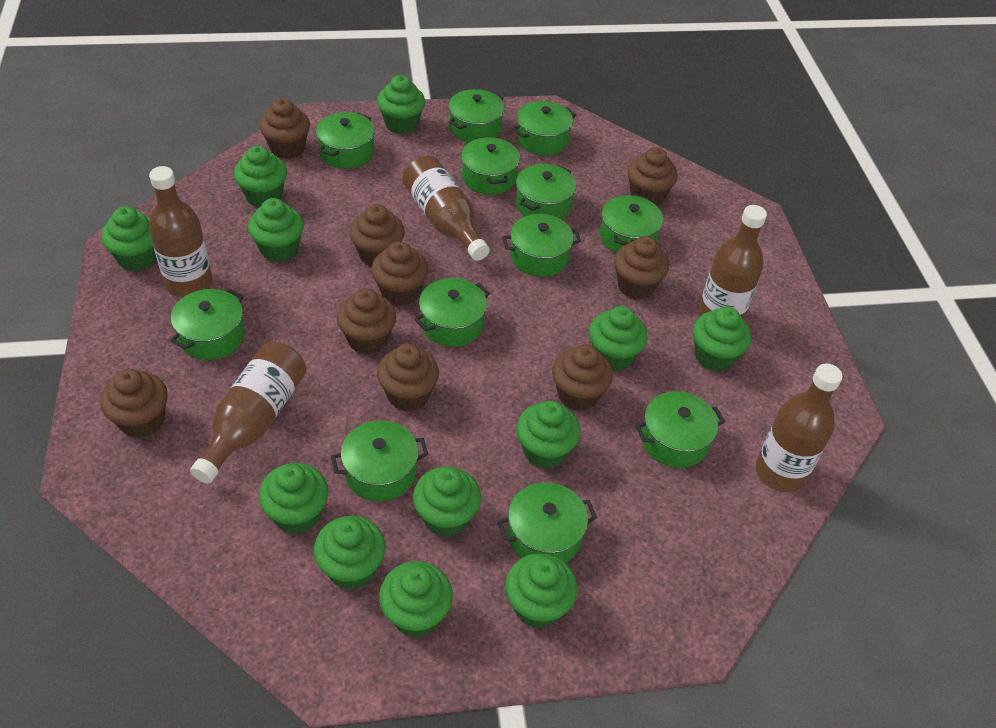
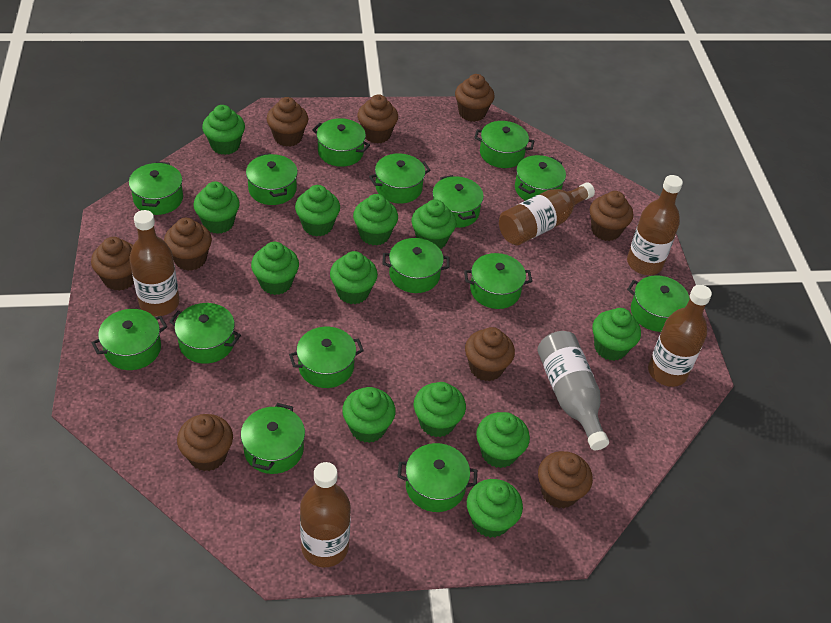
green pot: [170,289,245,360] [316,112,375,169] [331,420,428,501] [414,278,490,347] [448,89,505,142] [461,136,520,195] [498,482,597,563] [502,214,581,277] [512,101,576,155] [516,164,576,220] [600,194,663,253] [635,391,725,468] = 12 -> [91,309,167,370] [129,162,183,215] [169,303,241,364] [241,403,305,474] [246,153,298,205] [289,327,364,388] [312,118,370,167] [369,153,431,204] [383,238,450,293] [397,443,477,512] [432,175,484,228] [464,253,532,309] [474,121,534,168] [515,155,566,201] [627,275,690,332] = 15
grey bottle: none = 0 -> [537,331,609,450] = 1

